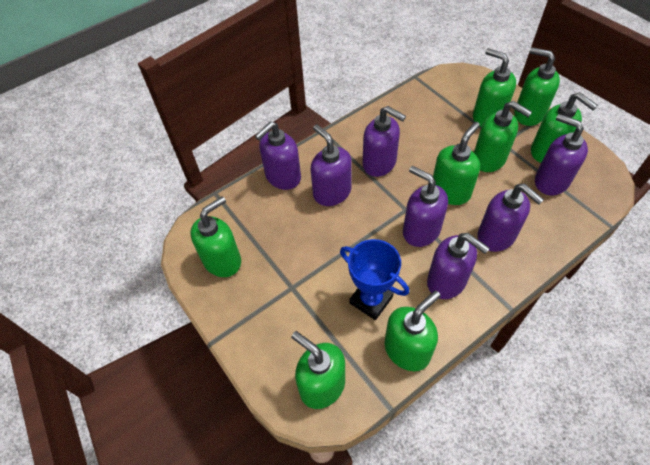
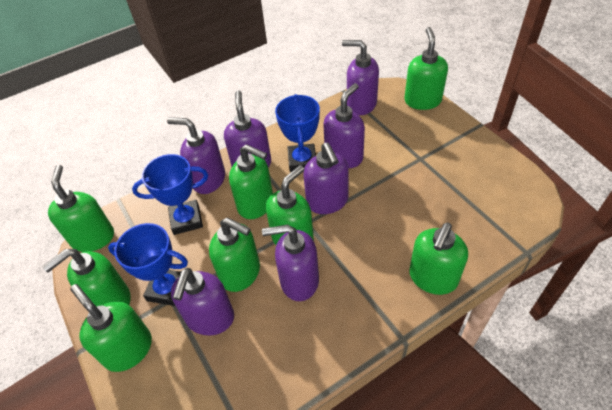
blue trophy: [340,239,409,320] = 1 -> [108,223,188,306] [132,154,208,235] [275,94,320,172] = 3

